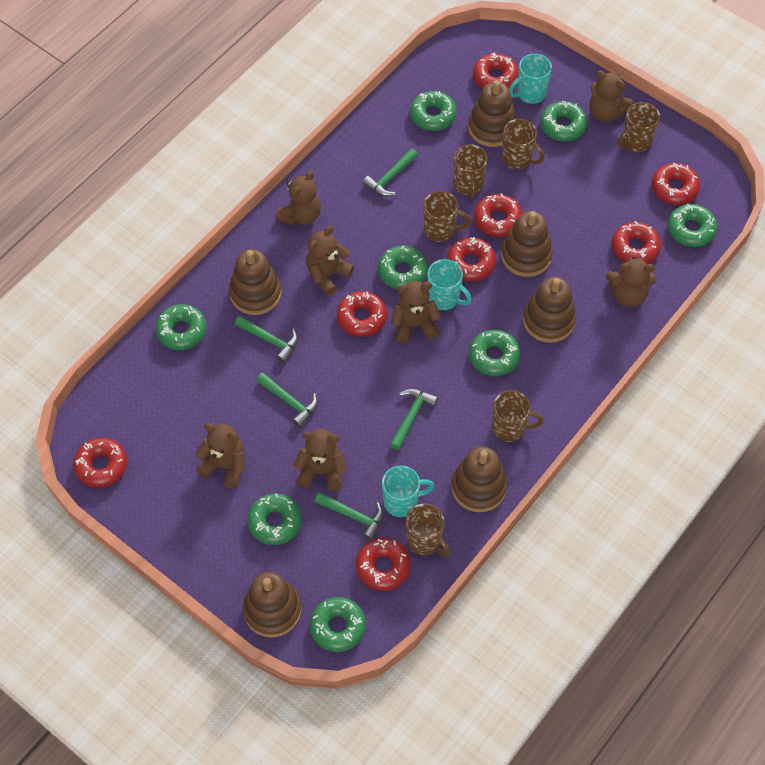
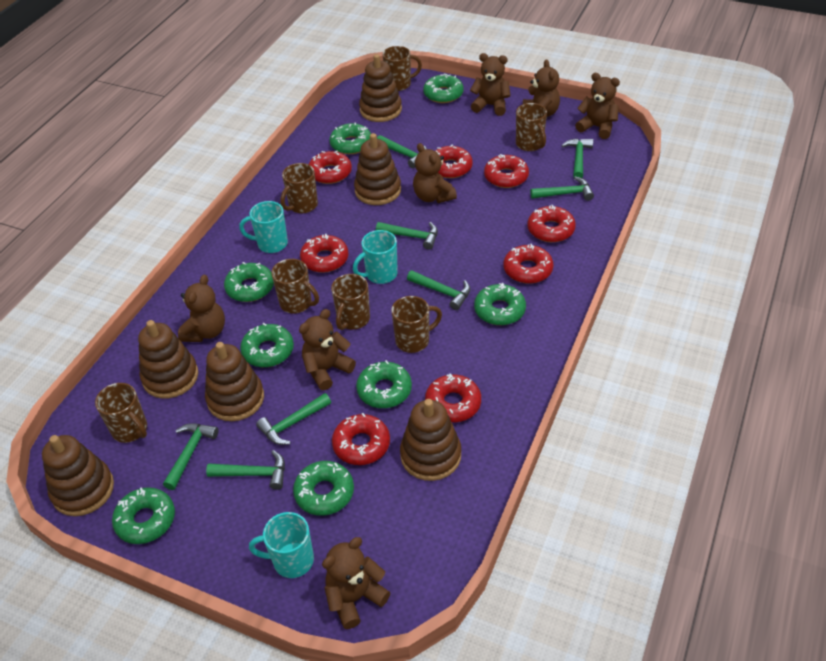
brown mug: [406,504,450,556] [424,191,471,242] [453,145,488,198] [492,390,544,442] [502,119,544,169] [618,102,660,153] = 6 -> [95,383,147,443] [271,259,319,314] [280,163,318,213] [331,274,370,330] [382,46,422,91] [391,296,442,353] [516,103,547,151] = 7
green hammer: [235,316,298,363] [256,373,318,427] [314,492,384,541] [362,148,418,196] [390,389,438,450] = 5 -> [163,423,219,490] [206,450,285,490] [256,393,331,445] [376,222,438,250] [377,135,427,168] [407,270,470,310] [530,176,594,201] [561,139,593,178] = 8

